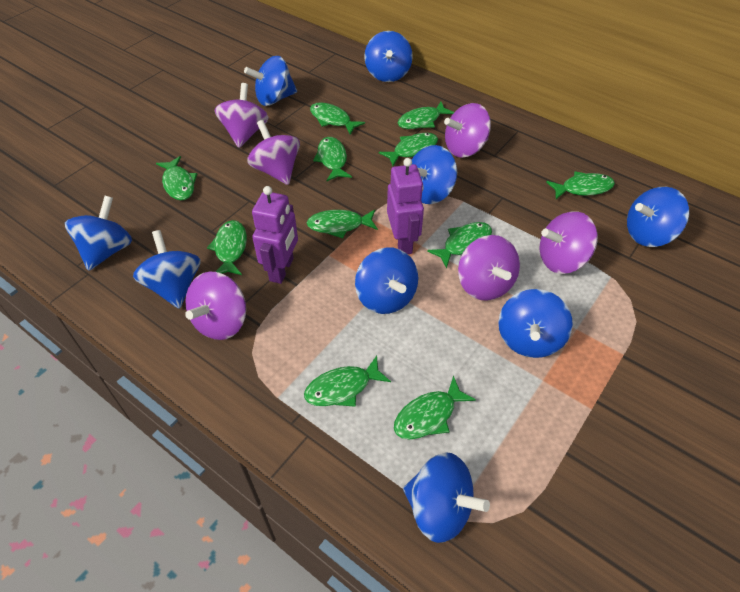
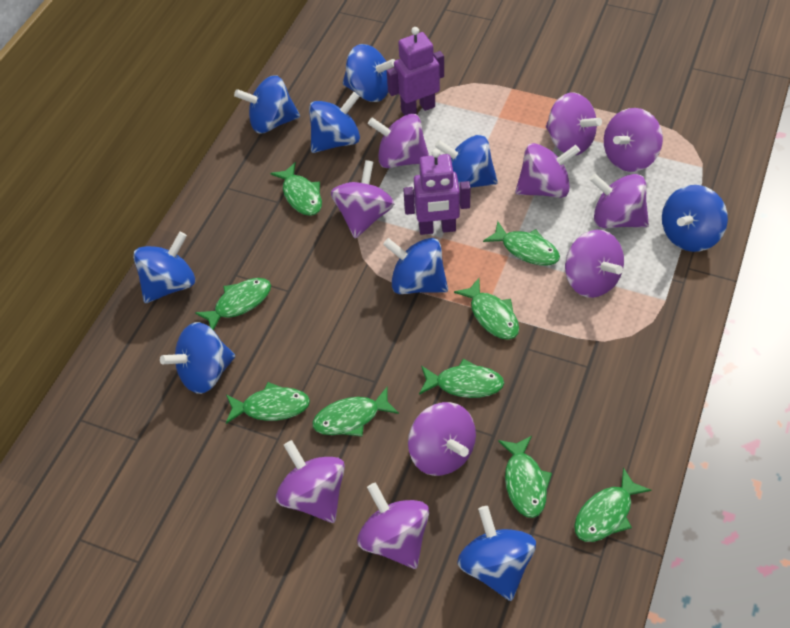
green fish: [156,156,197,200] [207,220,247,275] [304,356,391,407] [307,210,378,238] [310,102,365,135] [313,137,352,181] [379,133,438,166] [394,375,476,439] [398,102,454,129] [427,222,492,268] [546,172,615,199] = 11 -> [195,278,271,331] [226,382,310,424] [270,162,322,216] [313,387,399,437] [419,359,504,398] [454,278,519,340] [483,221,560,266] [498,436,552,518] [574,467,651,542] = 9
purple spinning top: [185,272,246,340] [215,83,269,148] [247,120,300,185] [444,103,491,158] [458,235,520,301] [539,211,598,274] = 6 -> [276,440,345,523] [331,160,394,238] [357,483,429,569] [368,114,429,168] [408,402,476,476] [515,143,580,198] [546,93,602,155] [565,230,624,298] [590,174,649,229] [604,108,663,172] = 10

